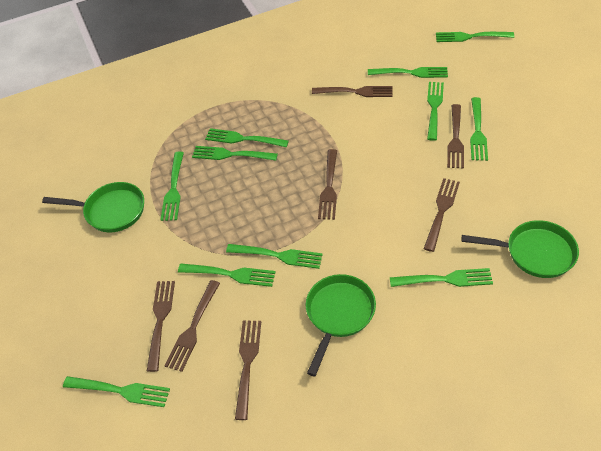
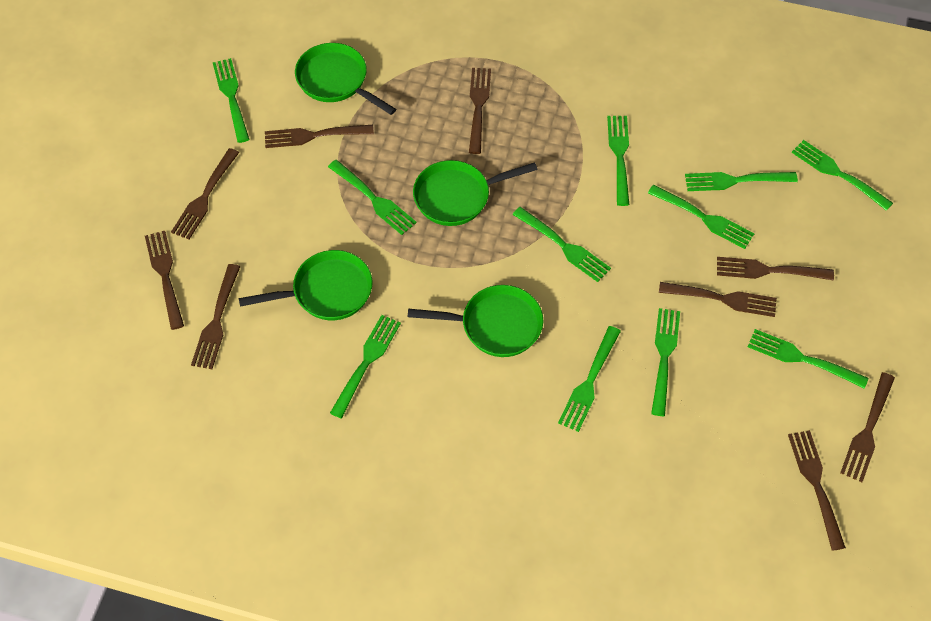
brown fork: [147,281,175,372] [165,280,220,372] [235,321,261,420] [312,86,393,97] [318,149,337,220] [424,178,460,252] [447,104,464,169] = 7 -> [145,231,184,330] [171,148,239,240] [191,264,240,369] [265,125,374,148] [469,68,491,154] [659,282,777,317] [717,257,834,280] [788,430,846,551] [840,372,895,482] = 9
green pan: [42,182,144,232] [306,274,376,376] [461,220,579,278] = 3 -> [239,250,373,320] [295,43,396,115] [408,285,543,357] [413,160,538,226] = 4

